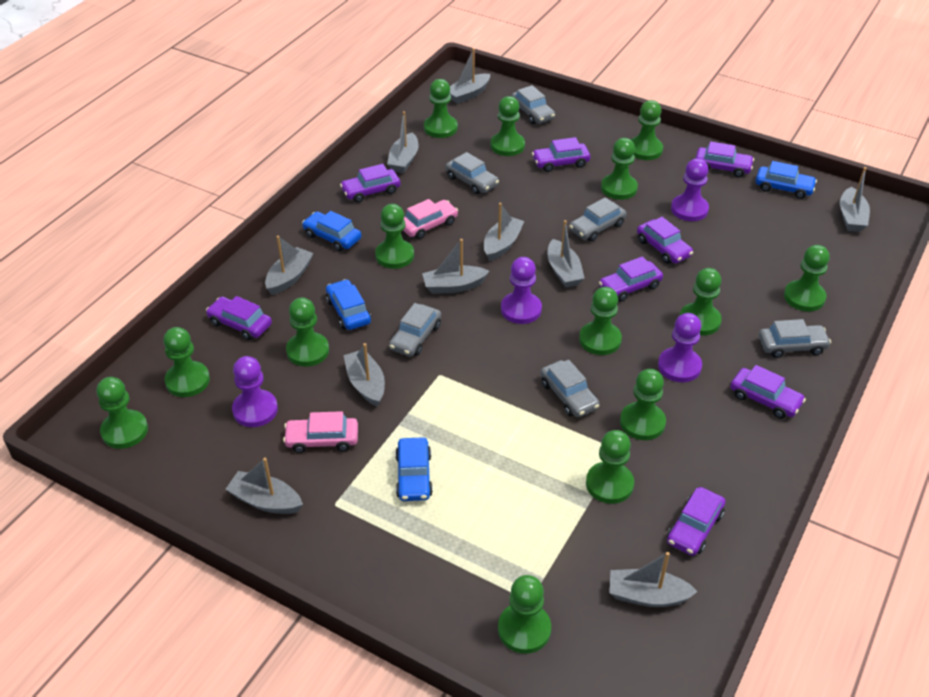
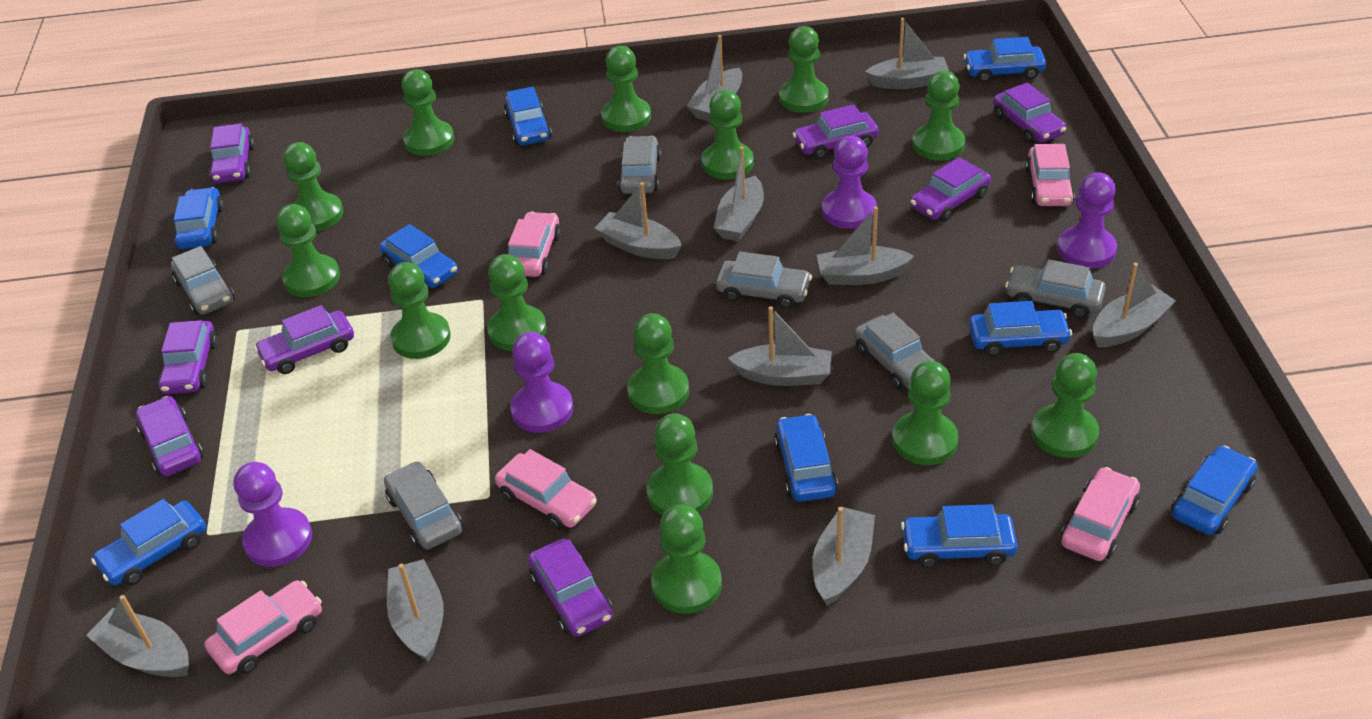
blue car: [302,211,361,251] [326,279,371,330] [395,437,433,501] [755,161,817,199] = 4 -> [91,499,206,586] [174,187,224,249] [379,224,458,288] [504,87,552,145] [774,414,838,502] [901,504,1018,568] [964,37,1046,82] [969,301,1072,356] [1172,446,1258,535] = 9
pink car: [283,411,358,453] [403,199,458,239] = 2 -> [205,580,322,674] [495,449,597,530] [508,212,561,277] [1025,144,1075,206] [1061,467,1140,561] = 5

